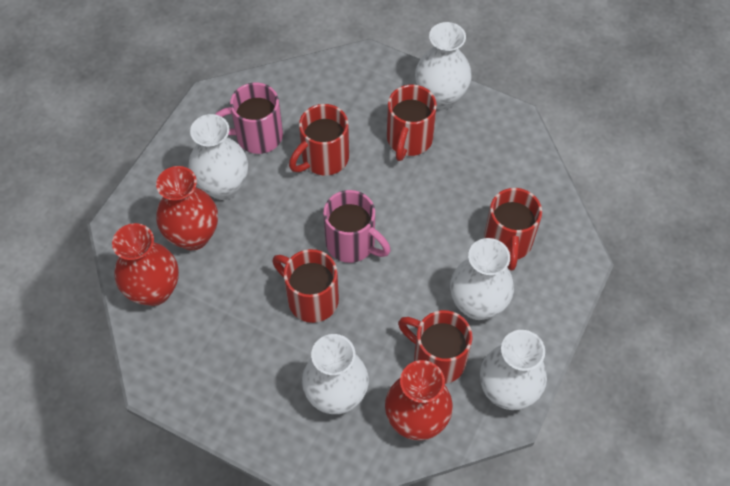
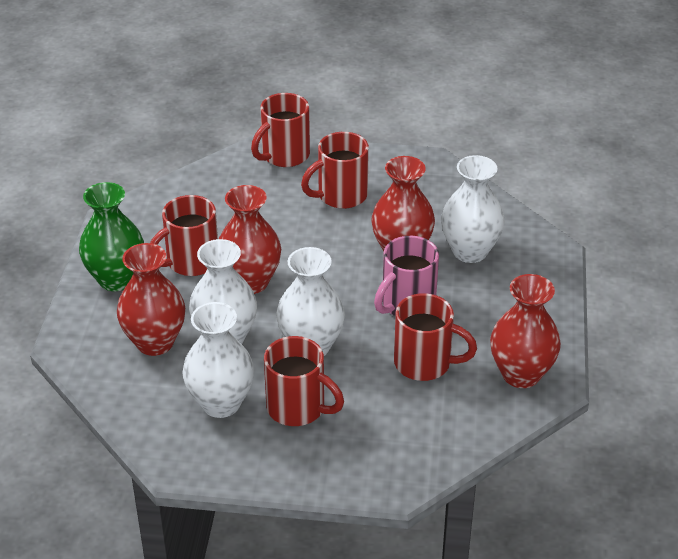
green vase: none = 0 -> [79,182,144,291] = 1
pink mug: [215,83,283,154] [323,190,391,263] = 2 -> [374,236,439,316] = 1
red vase: [112,223,179,306] [156,166,218,250] [385,360,453,441] = 3 -> [117,243,185,356] [219,185,281,294] [371,156,435,251] [490,274,561,388] = 4
white vase: [188,114,248,200] [302,334,369,414] [415,22,472,110] [450,238,514,320] [480,330,547,410] = 5 -> [182,302,254,418] [189,239,257,344] [276,247,345,356] [441,155,505,263] = 4

